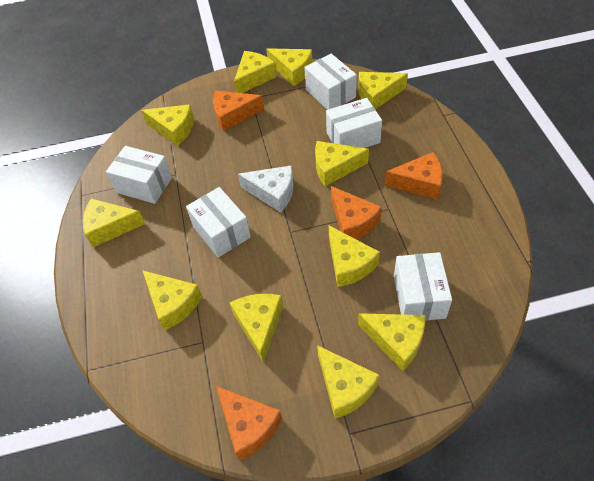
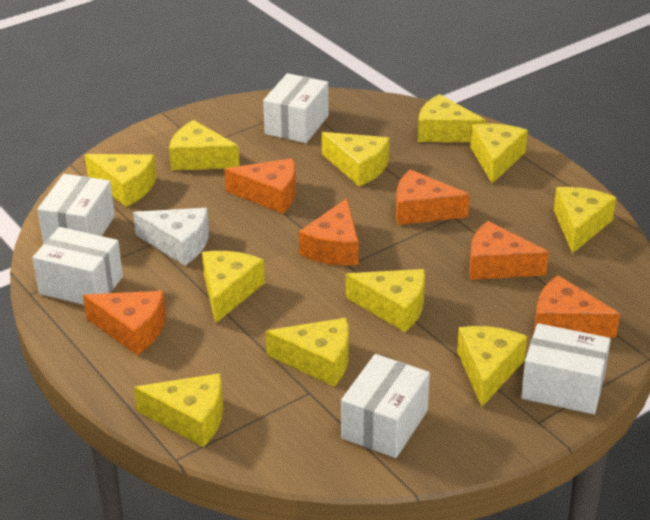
orange cheese: [213,90,264,131] [216,386,282,461] [331,186,382,239] [385,152,442,200] = 4 -> [83,291,166,355] [224,158,296,214] [299,198,359,266] [396,169,470,225] [469,221,549,280] [534,275,620,338] = 6

